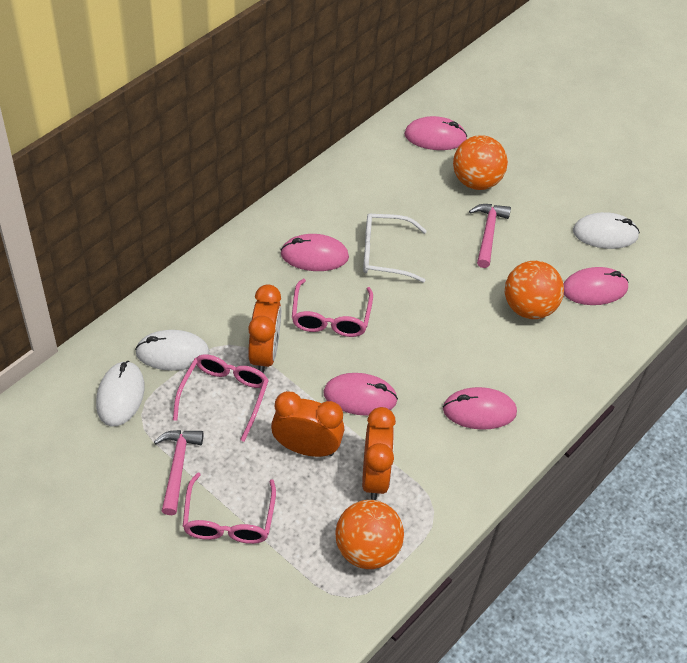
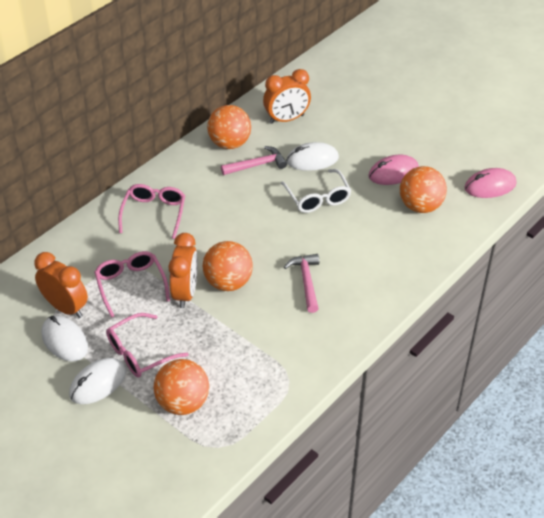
orange ball: [336,500,404,569] [453,135,508,190] [505,261,564,319] = 3 -> [153,359,209,415] [203,241,253,291] [207,105,251,149] [400,166,447,213] = 4
pink mouse: [280,234,349,271] [323,373,398,416] [404,116,467,150] [443,387,517,430] [563,267,629,305] = 5 -> [368,155,419,185] [464,168,516,198] = 2

